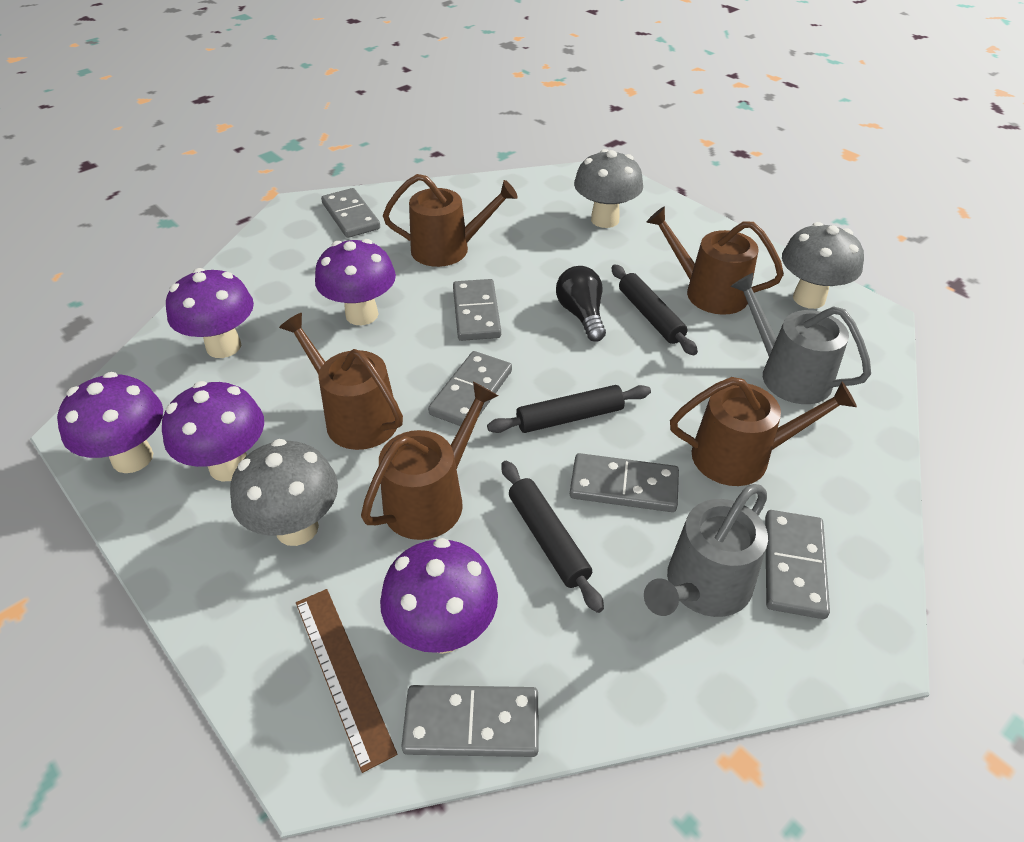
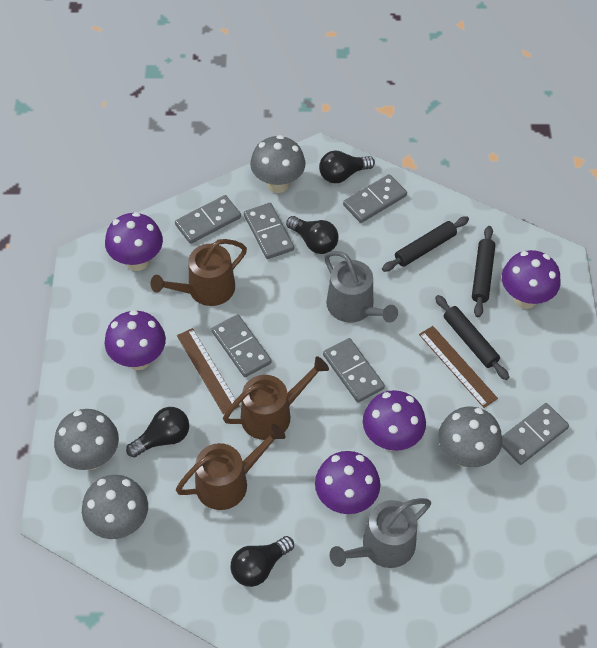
black light bulb: [556,266,606,342] = 1 -> [126,407,189,458] [231,536,294,587] [286,216,338,254] [319,151,375,183] = 4
brown ruler: [296,589,397,773] = 1 -> [177,328,240,414] [419,326,498,408] = 2
brown watering can: [279,313,403,450] [361,382,498,540] [383,174,518,267] [647,207,784,315] [670,377,857,486] = 5 -> [150,239,247,306] [176,424,285,510] [223,356,329,440] = 3
grey mushroom: [230,439,338,546] [574,149,643,228] [782,222,864,309] = 3 -> [54,409,119,470] [82,475,148,539] [250,135,306,193] [438,407,502,467] = 4

